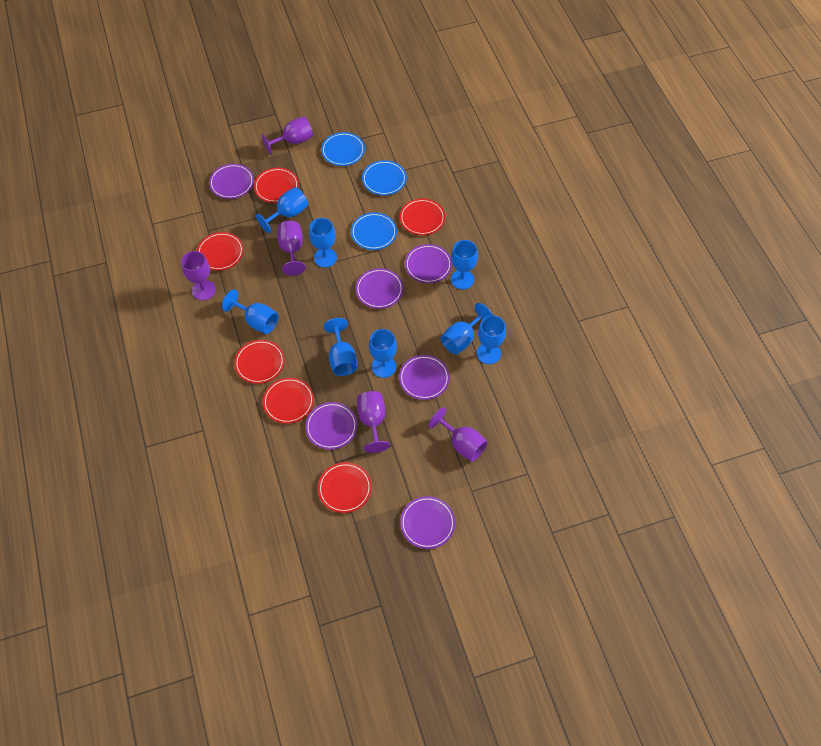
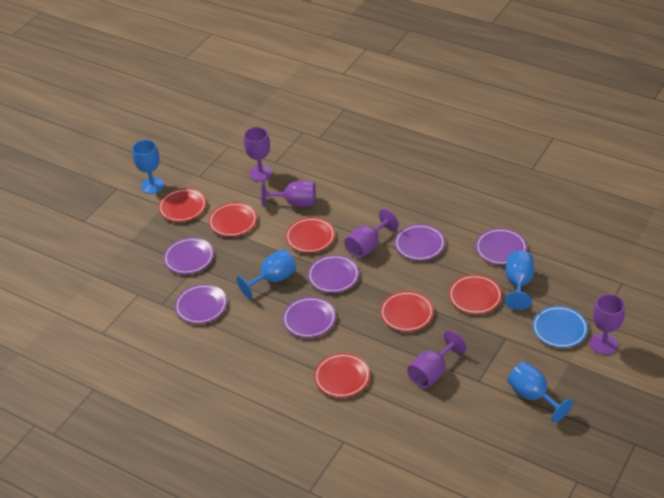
blue goblet: [222,289,279,334] [256,187,308,233] [309,218,337,268] [323,318,357,376] [369,329,397,378] [441,303,493,354] [451,240,478,289] [477,315,506,364] = 8 -> [132,140,164,194] [236,249,296,299] [505,250,534,310] [508,362,573,423] = 4
blue plate: [321,132,365,166] [351,212,397,250] [362,160,407,195] = 3 -> [532,306,588,348] = 1

